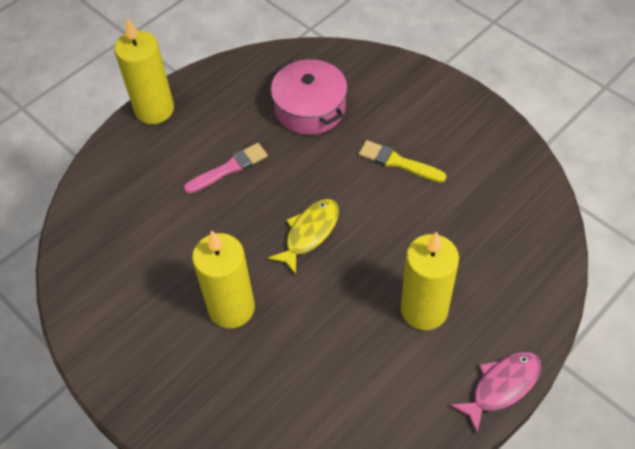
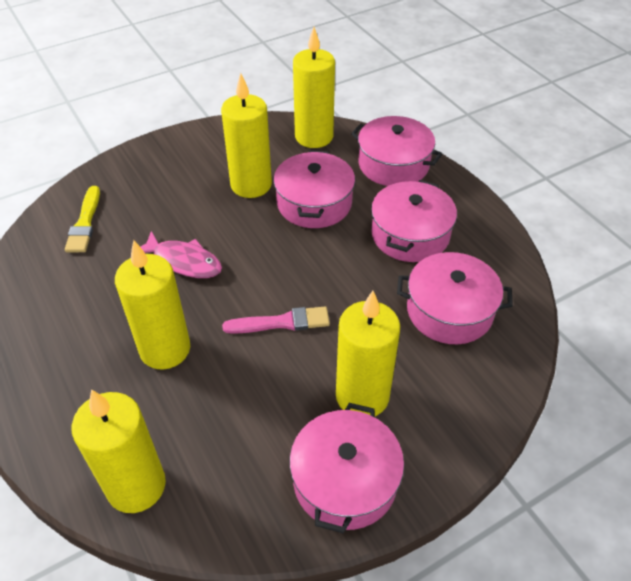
pink pot: [271,59,348,135] = 1 -> [274,150,355,228] [290,403,404,533] [351,116,442,186] [371,180,457,262] [397,252,513,344] = 5
yellow candle: [114,18,174,124] [192,230,255,328] [401,231,459,330] = 3 -> [72,389,166,513] [115,240,190,369] [221,73,272,198] [293,27,335,148] [336,291,400,416] = 5
yellow fish: [268,199,339,275] = 1 -> none = 0

